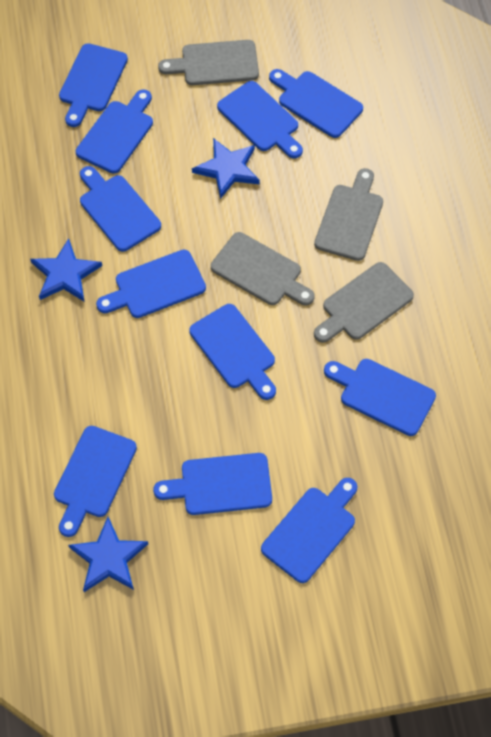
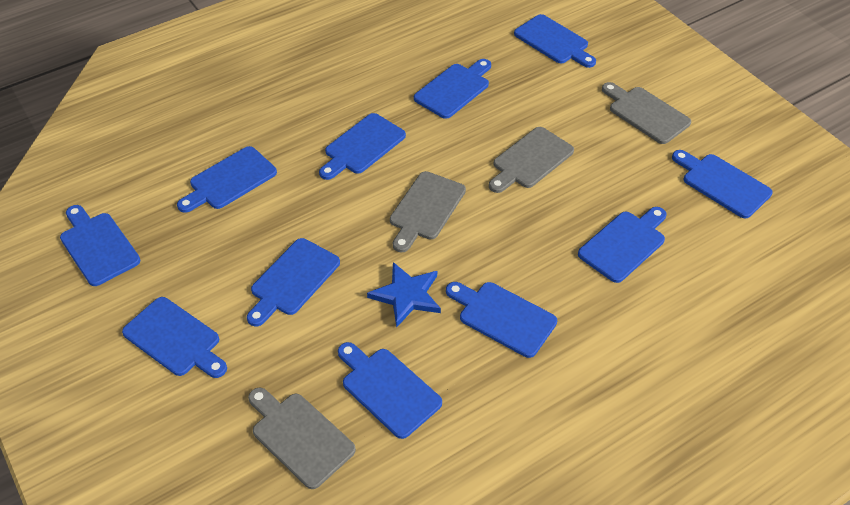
blue star: [30,238,102,301] [68,517,148,592] [192,138,260,199] = 3 -> [367,262,441,328] = 1

